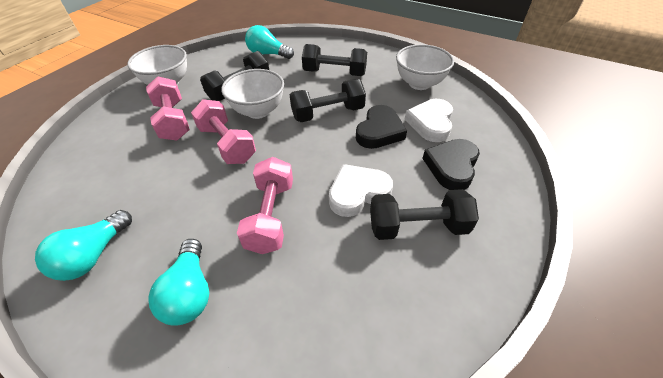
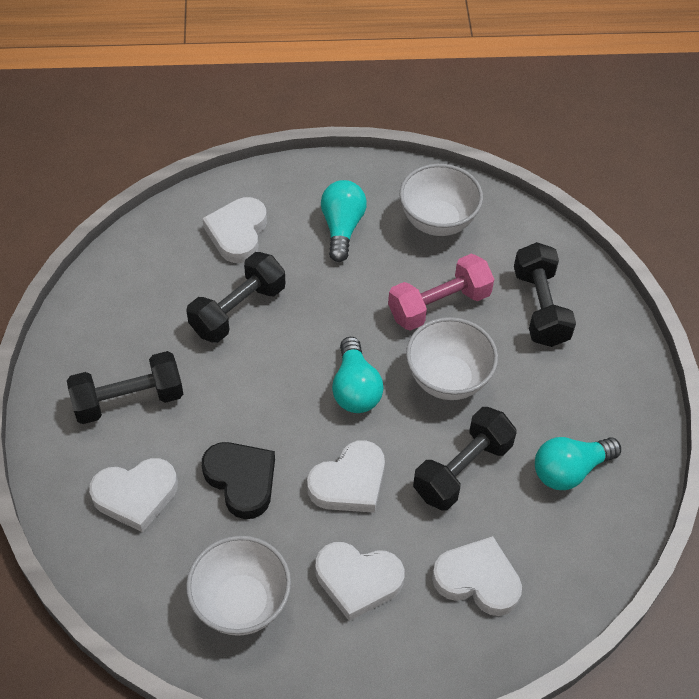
black heart: [356,105,407,149] [422,139,480,190] = 2 -> [202,442,275,519] = 1
pink dumbbell: [146,76,190,140] [191,99,256,164] [237,157,293,254] = 3 -> [388,254,494,331] = 1
white heart: [329,164,393,217] [404,99,453,142] = 2 -> [89,458,178,532] [202,197,267,263] [307,440,385,513] [316,542,404,621] [432,536,522,616] = 5

